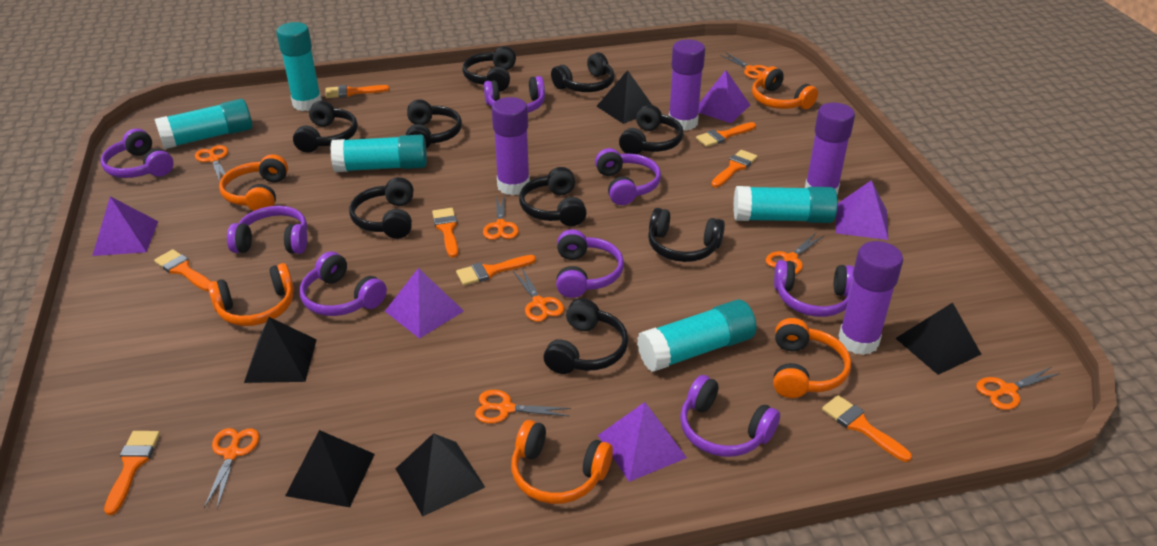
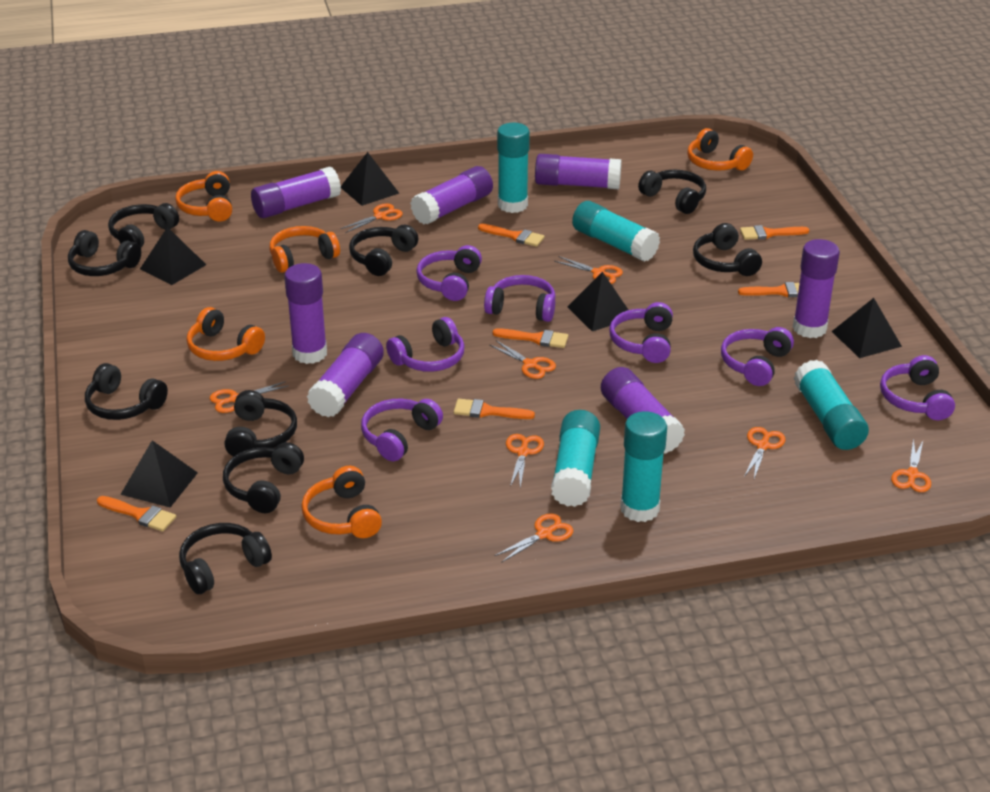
orange brush: [104,431,160,515] [154,249,211,291] [325,85,390,98] [432,208,458,258] [456,255,536,286] [696,122,756,147] [711,150,758,187] [822,395,912,462] = 8 -> [97,496,176,531] [454,399,535,419] [478,224,545,247] [493,328,569,348] [738,282,800,297] [740,225,809,240] = 6
purple glue stick: [492,97,530,195] [669,39,705,131] [805,103,855,194] [839,241,903,355] = 4 -> [251,167,341,218] [284,263,327,364] [307,333,384,418] [410,166,493,225] [535,154,621,189] [601,367,685,454] [793,239,840,338] = 7
purple headphones: [101,129,174,178] [227,206,307,254] [300,251,387,316] [484,76,545,113] [556,229,624,298] [595,148,661,205] [680,375,780,457] [774,260,854,317] = 8 -> [361,398,443,461] [386,317,464,372] [416,245,482,301] [484,275,555,322] [609,302,673,363] [721,327,794,386] [880,355,955,420] = 7
purple pyramid: [92,196,158,256] [385,268,464,339] [598,402,687,482] [698,70,750,123] [836,180,888,240] = 5 -> none = 0

